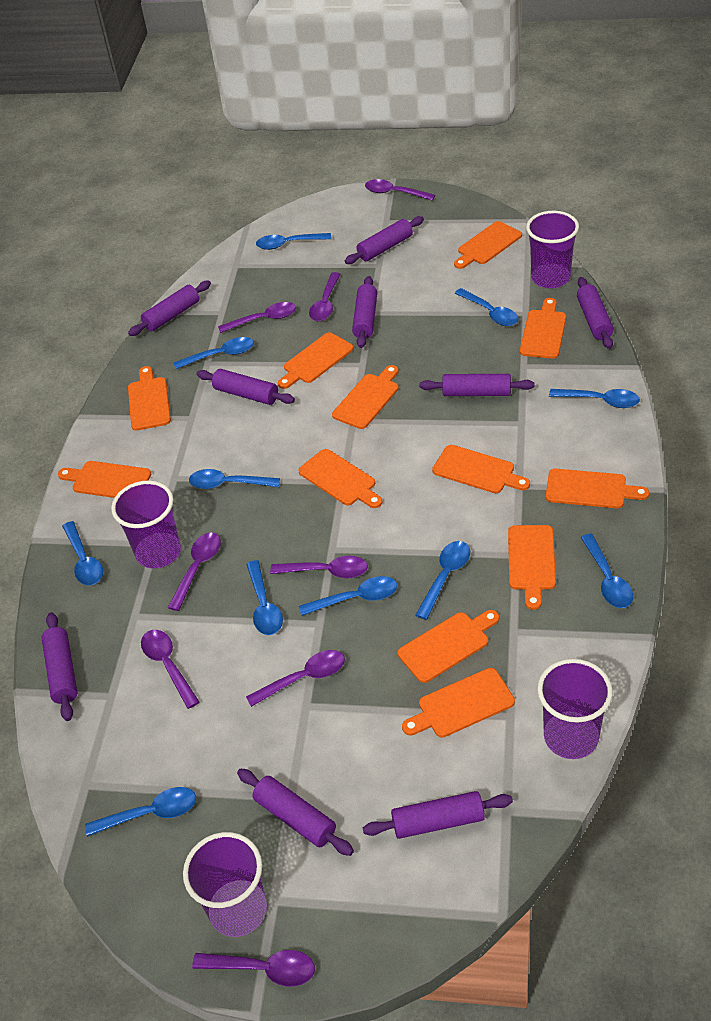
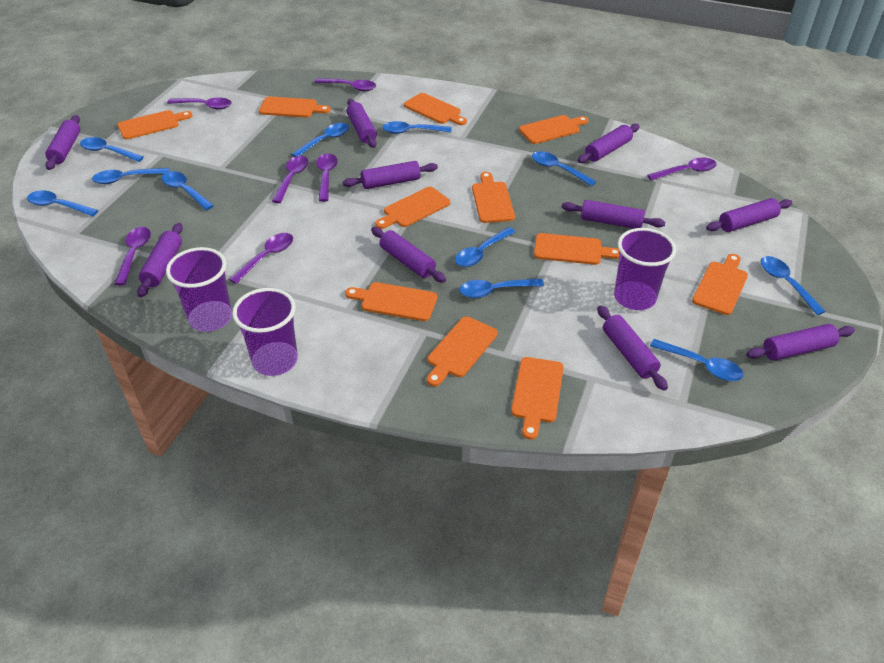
orange cutting board: [58,461,151,498] [128,366,171,431] [278,332,354,389] [298,449,382,508] [332,365,399,429] [398,610,499,683] [402,668,515,738] [432,445,530,493] [454,221,522,269] [508,525,556,610] [520,298,566,359] [546,469,649,508] = 12 -> [118,110,193,139] [259,96,331,118] [345,282,437,321] [375,187,450,229] [404,93,467,125] [427,316,498,386] [472,172,515,223] [511,357,564,440] [519,115,589,144] [534,233,619,265] [692,254,748,315] = 11
purple cup: [111,480,181,568] [183,832,267,937] [526,211,579,288] [537,659,613,759] = 4 -> [166,247,232,332] [232,288,298,376] [614,228,676,310] = 3
purple rolling pin: [42,612,78,721] [128,281,211,336] [197,369,295,405] [237,768,354,856] [345,216,424,264] [352,276,377,348] [363,791,513,839] [419,374,535,396] [577,277,614,349] = 9 -> [45,115,80,170] [137,223,183,297] [343,161,438,189] [347,99,377,148] [371,227,446,283] [562,200,665,229] [578,124,640,163] [597,305,668,391] [706,198,792,232] [746,324,855,361] = 10
purple spoon: [141,630,200,709] [168,533,221,611] [192,950,315,986] [218,302,296,333] [246,650,345,707] [270,556,368,578] [309,272,341,321] [365,179,435,201] = 8 -> [115,227,151,286] [167,97,232,110] [229,233,293,284] [272,156,309,203] [315,78,376,91] [316,154,338,202] [647,157,717,180] = 7

